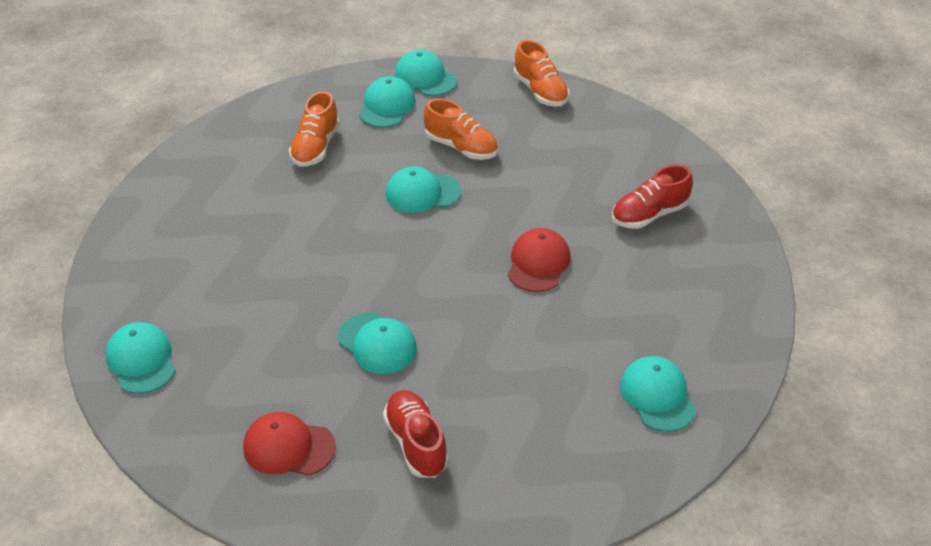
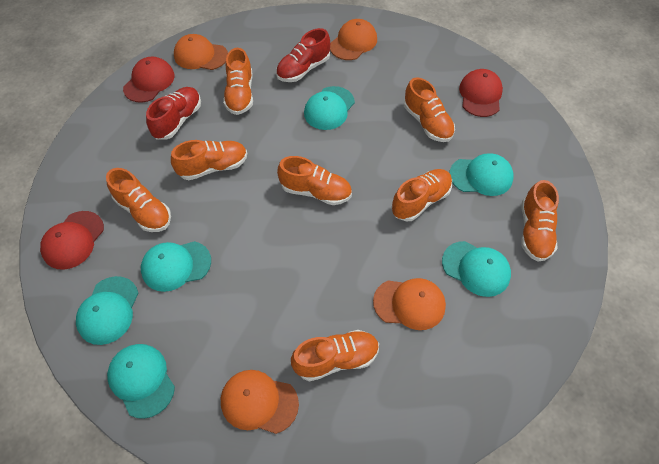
orange cap: none = 0 -> [174,34,228,70] [221,370,299,434] [330,19,377,60] [373,278,446,330] = 4
orange shoe: [289,91,340,167] [424,98,498,160] [514,40,569,107] = 3 -> [106,168,171,232] [171,140,247,180] [223,48,253,115] [277,156,352,205] [291,330,379,382] [391,169,452,222] [404,77,455,142] [521,180,559,262] = 8
red cap: [243,412,336,475] [508,228,571,292] = 2 -> [40,211,104,270] [123,57,175,102] [459,69,503,117] = 3

